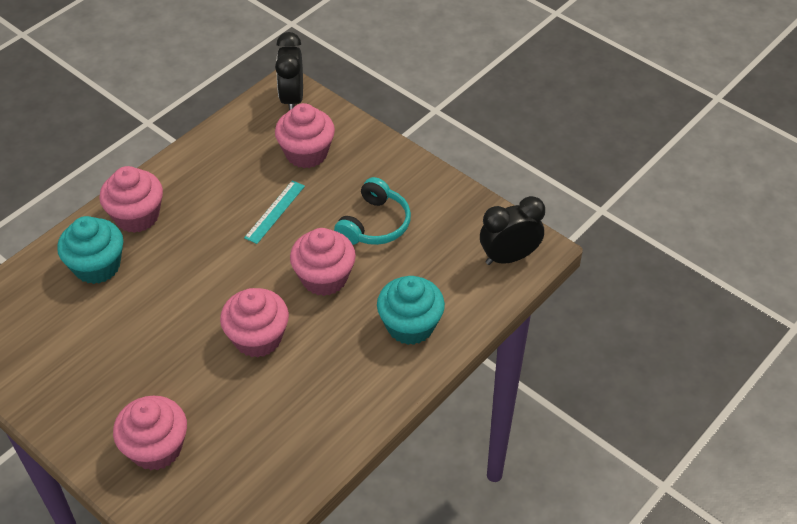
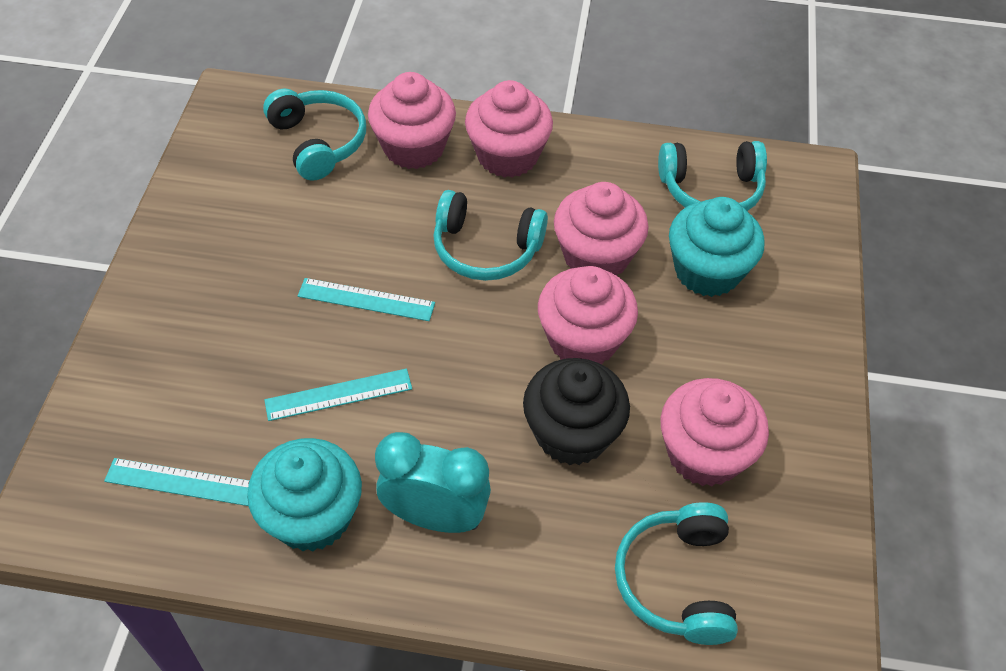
black clock: [275,32,303,110] [480,196,545,265] = 2 -> none = 0
black cupcake: none = 0 -> [523,358,630,465] = 1
turquoise clock: none = 0 -> [375,432,491,533] = 1
turquoise headphones: [334,177,411,245] = 1 -> [263,89,366,181] [433,190,548,281] [615,502,738,645] [658,141,767,211] = 4
turquoise ruler: [244,180,305,244] = 1 -> [104,458,250,506] [264,369,412,421] [298,278,435,321] = 3

